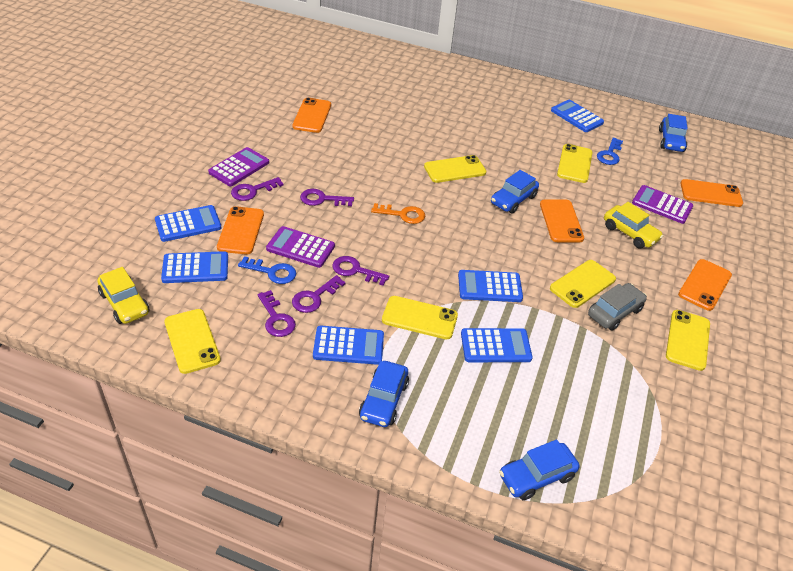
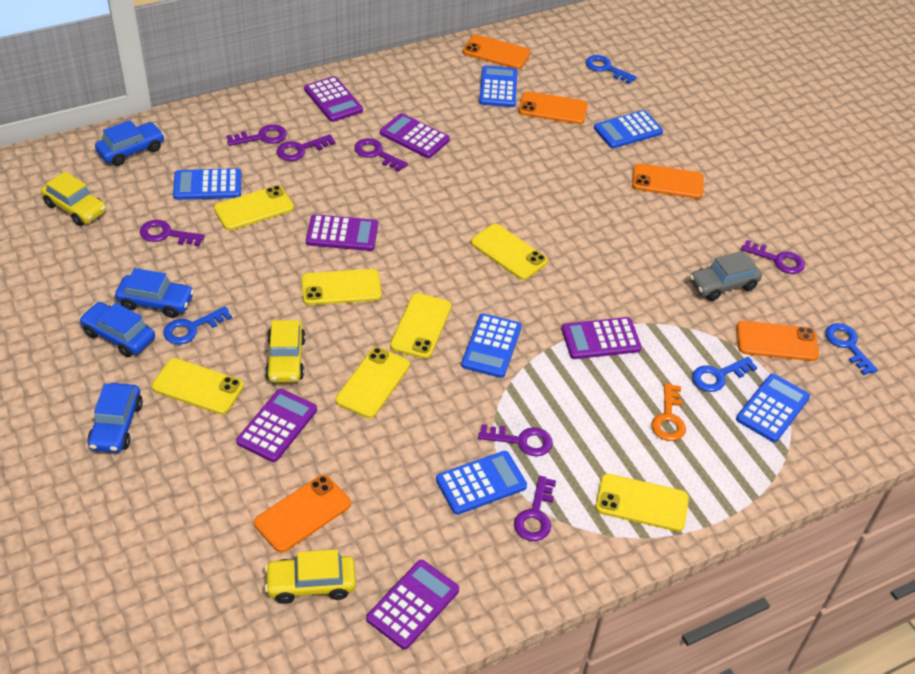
blue key: [238,256,296,284] [597,137,623,165] = 2 -> [163,306,232,344] [586,55,637,84] [692,357,757,392] [825,323,878,375] = 4
purple calculator: [208,147,269,186] [266,226,335,268] [632,185,693,224] = 3 -> [236,389,317,462] [304,76,363,122] [306,214,378,251] [366,560,459,649] [380,113,450,158] [562,317,642,359] = 6
purple key: [231,177,284,201] [257,290,296,337] [292,275,346,313] [300,189,354,206] [332,256,389,286] = 5 -> [140,220,205,246] [227,124,287,146] [277,134,336,161] [354,138,408,172] [478,424,553,456] [514,476,556,541] [741,240,805,274] = 7
yellow car: [97,267,150,324] [604,202,663,249] = 2 -> [41,171,106,226] [264,549,356,604] [265,320,306,383] = 3
yellow phone: [164,309,221,374] [382,296,458,339] [424,155,486,183] [550,260,616,308] [557,144,592,183] [666,310,710,371] = 6 -> [151,358,244,415] [214,185,294,230] [301,269,382,305] [335,347,410,418] [390,293,452,359] [471,224,548,280] [595,474,689,532] = 7

